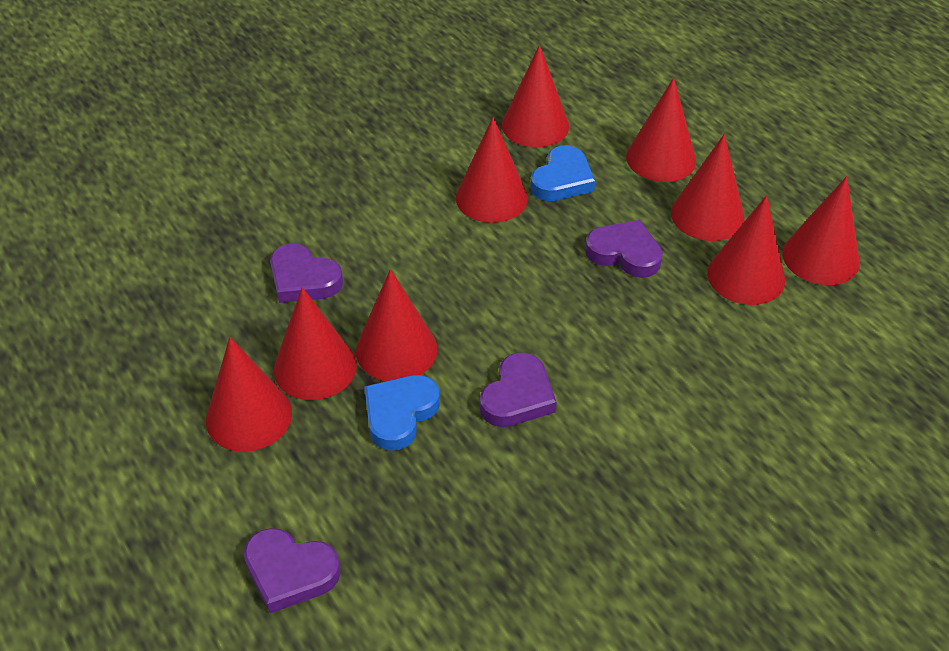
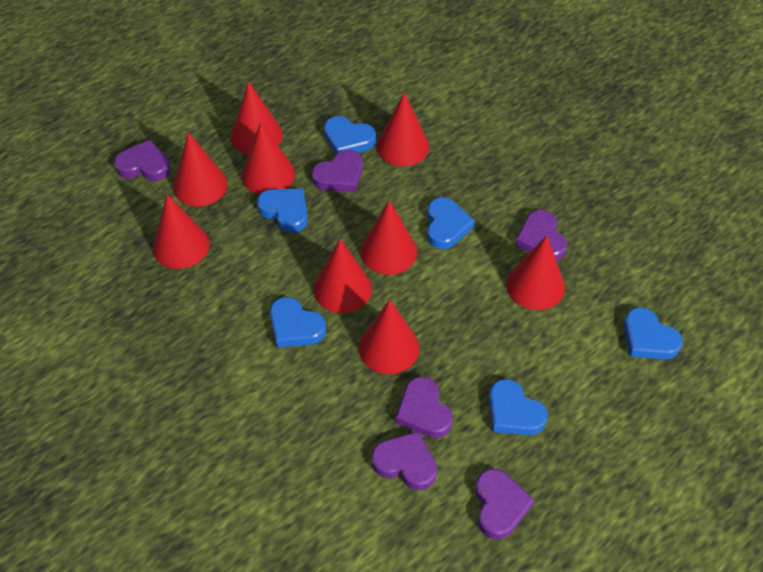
blue heart: [364,375,440,450] [530,145,595,201] = 2 -> [257,189,308,233] [270,297,326,348] [324,116,376,154] [427,197,475,249] [489,379,548,435] [623,307,683,359] = 6
purple heart: [244,528,341,613] [270,244,343,303] [480,352,556,427] [585,220,663,278] = 4 -> [114,140,171,181] [312,150,363,192] [371,431,437,490] [395,377,453,438] [475,468,534,539] [515,210,567,261] = 6

